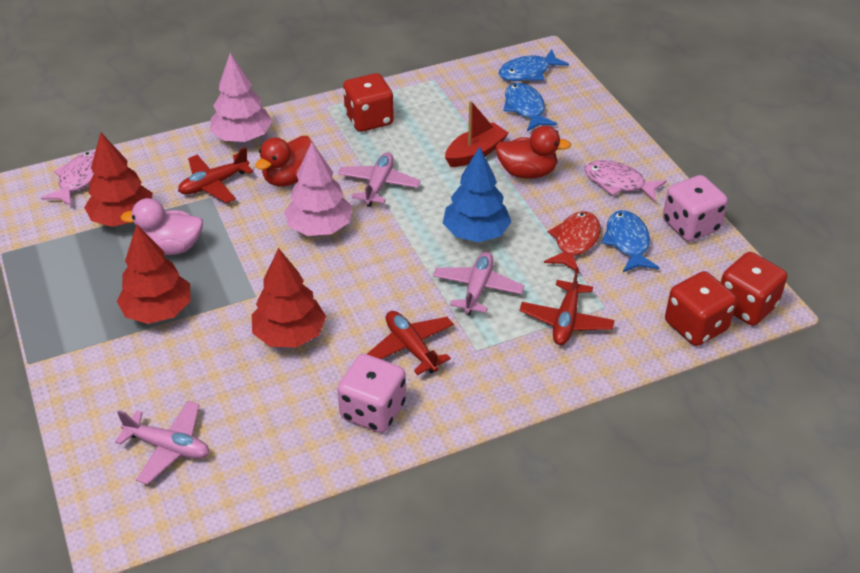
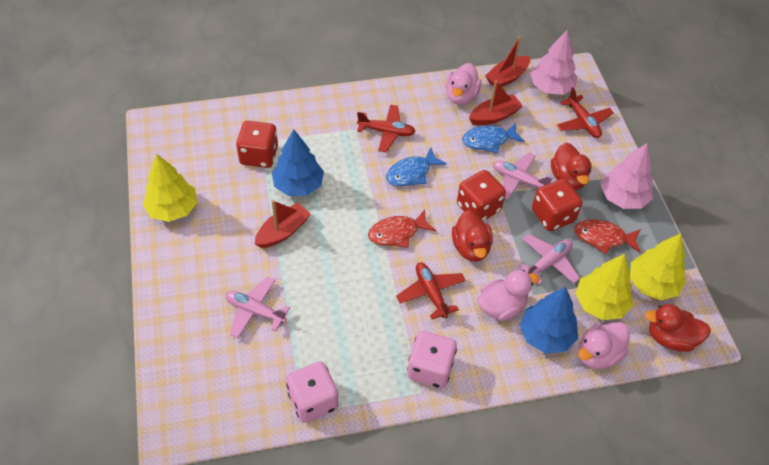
blue fish: [499,49,569,81] [504,83,557,131] [601,210,659,272] = 3 -> [386,148,447,186] [462,123,525,153] = 2
blue tree: [443,147,511,242] = 1 -> [272,129,324,196] [520,287,578,353] = 2
pink duck: [120,198,203,255] = 1 -> [445,63,482,105] [478,270,539,321] [578,322,630,369] = 3
pink fish: [41,151,95,207] [584,160,667,202] = 2 -> none = 0
red boat: [445,101,508,167] = 1 -> [255,200,311,248] [469,80,523,125] [485,36,530,87] = 3
red duck: [255,136,312,187] [495,126,571,179] = 2 -> [452,210,493,262] [551,143,592,190] [644,304,711,352] = 3
red fish: [544,211,601,273] = 1 -> [368,209,436,248] [574,219,641,254] = 2
red tree: [84,133,152,227] [117,224,191,324] [252,248,326,347] = 3 -> none = 0
yellow tree: none = 0 -> [143,153,197,222] [576,254,633,320] [630,233,686,300] = 3

